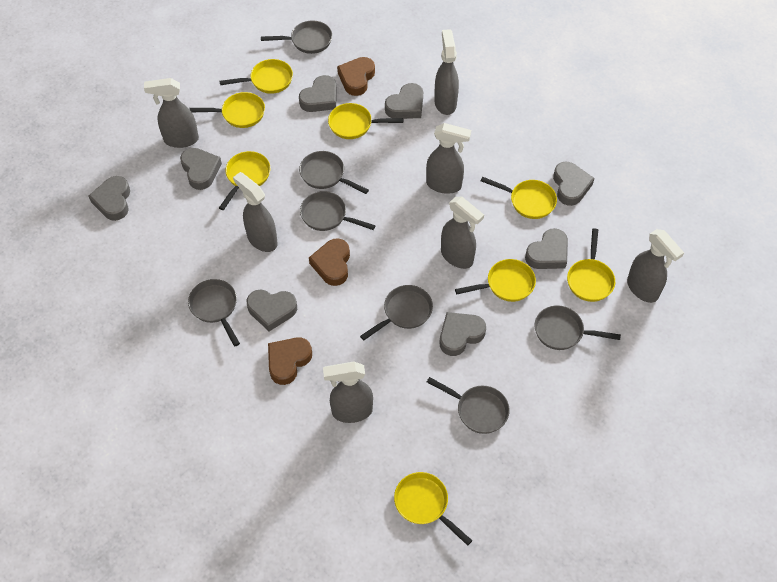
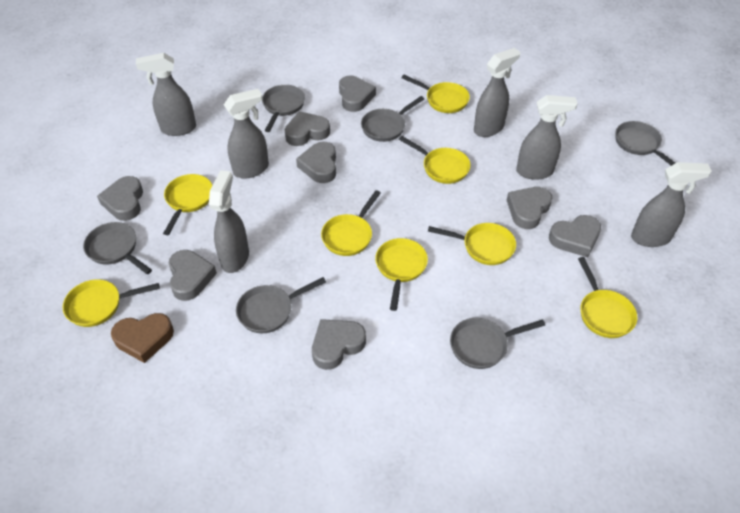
brown heart: [268,337,312,385] [309,238,350,286] [337,57,375,96] = 3 -> [111,313,174,363] = 1
grey pan: [188,279,240,346] [261,21,332,54] [299,151,369,194] [300,191,376,231] [360,285,433,341] [427,377,510,434] [534,305,621,350] = 7 -> [83,222,152,275] [236,277,326,333] [262,85,305,132] [361,96,424,142] [450,318,545,369] [615,121,675,166] = 6
grey spray bottle: [144,78,199,148] [233,172,278,252] [323,362,373,423] [426,123,471,194] [434,29,459,115] [441,197,484,269] [627,229,684,303] = 7 -> [136,53,196,136] [209,170,249,273] [224,89,269,179] [474,48,520,137] [516,95,578,180] [631,162,712,247] = 6

